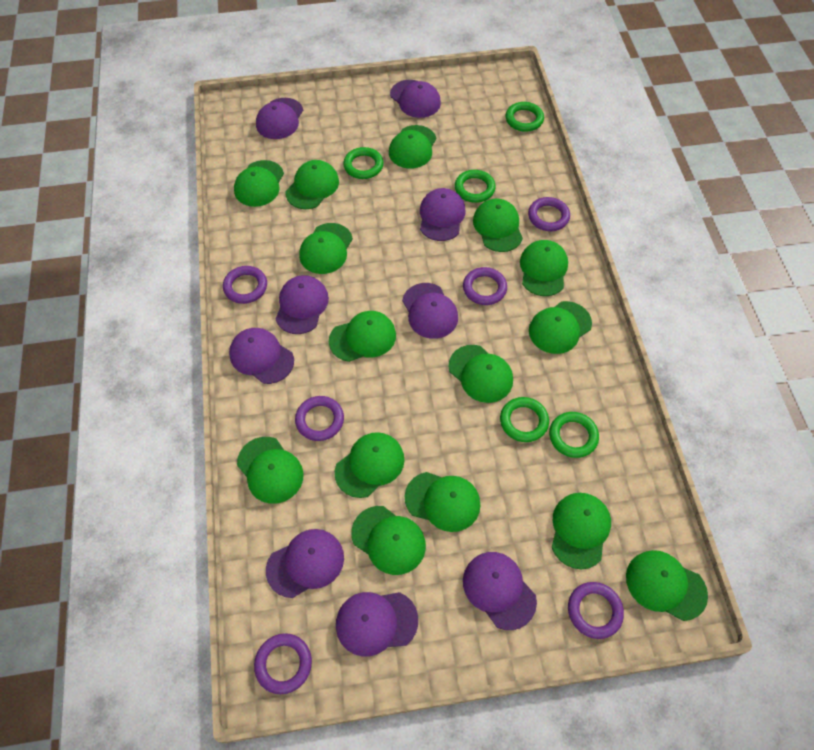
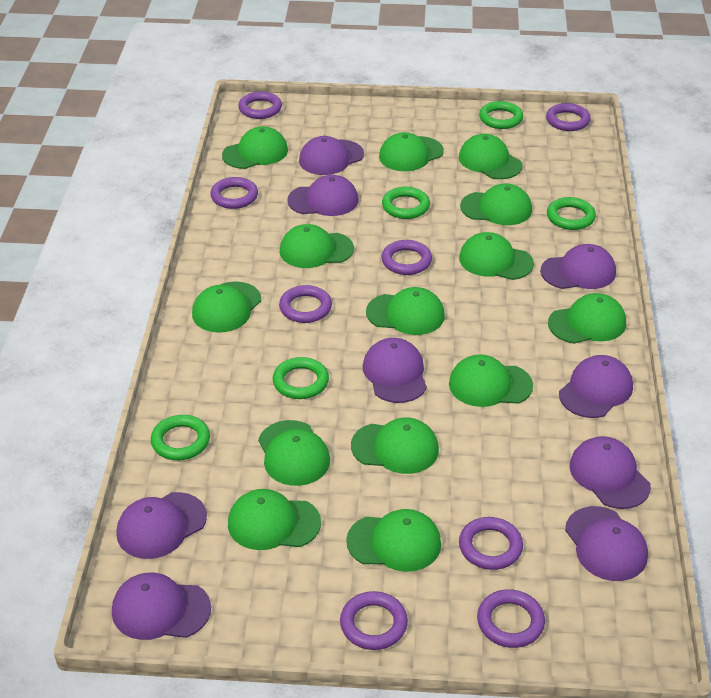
green cap: [234,160,284,207] [237,437,304,504] [286,160,339,209] [299,223,353,274] [329,311,396,362] [335,432,405,498] [351,506,426,575] [389,125,436,169] [405,472,481,532] [448,345,513,403] [473,198,523,252] [520,240,568,296] [529,301,592,354] [552,493,611,569] [626,550,708,621] = 15 -> [192,281,261,333] [222,126,288,169] [228,489,321,550] [258,420,330,486] [279,224,354,268] [346,509,441,572] [351,417,439,474] [366,287,445,335] [379,132,444,171] [449,355,533,407] [459,134,522,179] [459,232,534,280] [460,184,532,225] [548,293,626,344] = 14
purple ring: [223,266,267,304] [254,633,312,694] [295,396,344,441] [463,267,507,305] [528,197,570,231] [568,582,624,639] = 6 -> [210,177,258,209] [238,91,282,119] [279,285,332,323] [340,591,408,650] [381,240,432,275] [459,517,523,570] [477,589,545,648] [546,103,591,131] = 8

